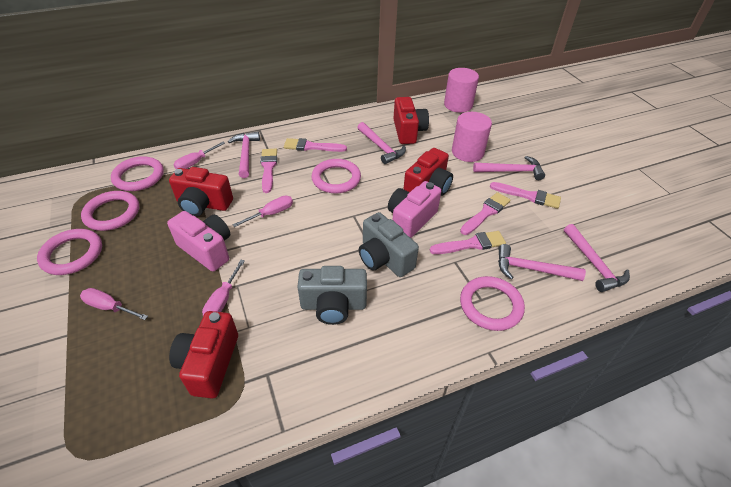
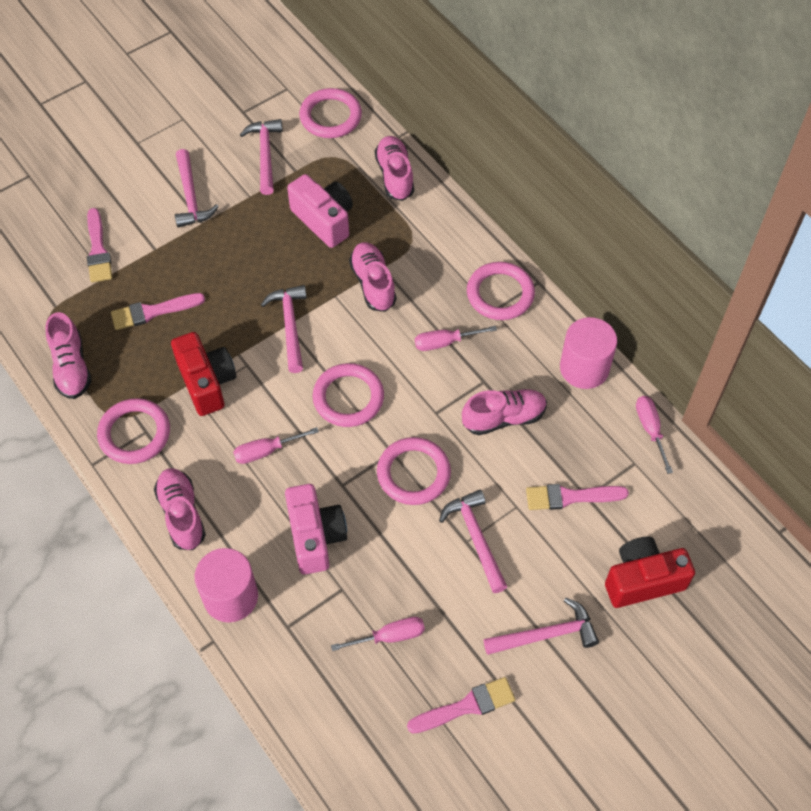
grey camera: [297,266,367,325] [359,212,419,277] = 2 -> none = 0
pink brush: [260,149,277,193] [284,138,347,152] [430,231,506,254] [460,192,511,235] [490,182,561,209] = 5 -> [87,208,112,283] [111,293,205,330] [407,677,515,733] [526,484,629,510] = 4
pink shoe: none = 0 -> [45,312,92,399] [154,468,206,550] [349,242,396,312] [375,136,414,201] [462,389,547,435] = 5
red camera: [169,167,233,216] [169,311,238,399] [393,97,429,144] [404,148,453,196] = 4 -> [171,332,236,416] [605,536,695,608] = 2

